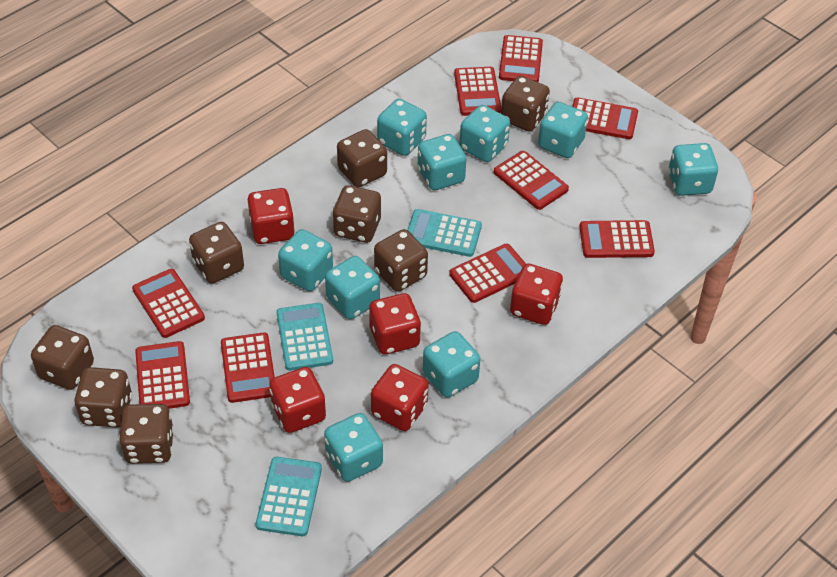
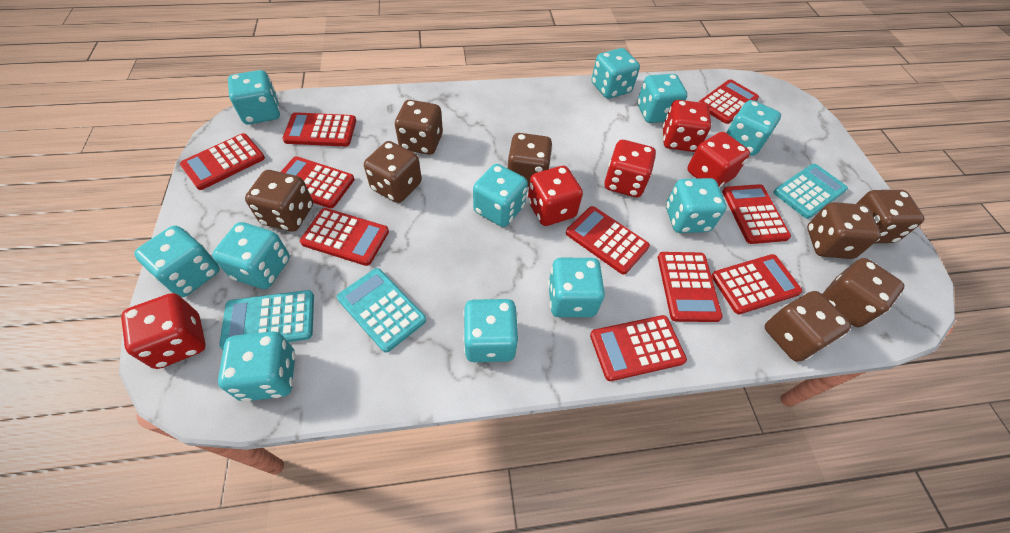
red calculator: [132,269,205,338] [135,341,190,409] [221,332,275,403] [449,243,526,303] [454,67,501,116] [494,151,569,210] [499,35,543,82] [572,97,638,139] [579,220,655,258] = 9 -> [180,133,265,190] [281,156,354,208] [282,112,356,147] [300,208,389,266] [566,206,650,274] [590,315,687,381] [658,252,723,322] [699,79,759,124] [711,254,802,314] [722,184,791,244] = 10
turquoise dice: [278,229,333,292] [324,413,383,482] [325,256,380,319] [377,99,427,156] [418,134,466,190] [423,331,481,398] [459,105,510,162] [538,102,588,158] [668,143,718,196] = 9 -> [134,226,220,297] [212,222,290,289] [218,331,296,402] [228,70,280,124] [463,299,518,362] [473,164,528,227] [548,258,605,317] [592,48,640,99] [637,74,687,123] [666,178,727,233] [726,100,781,156] = 11

